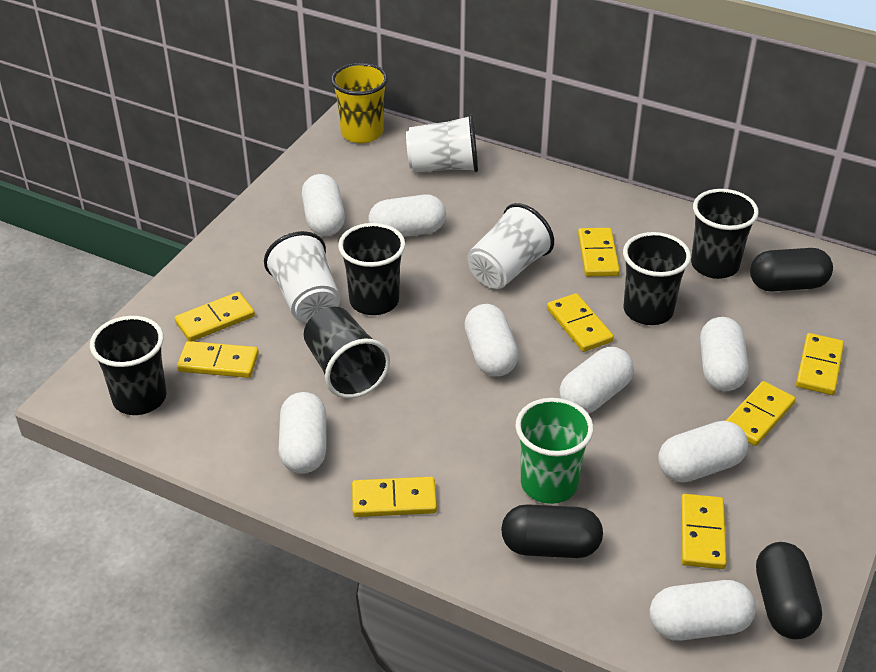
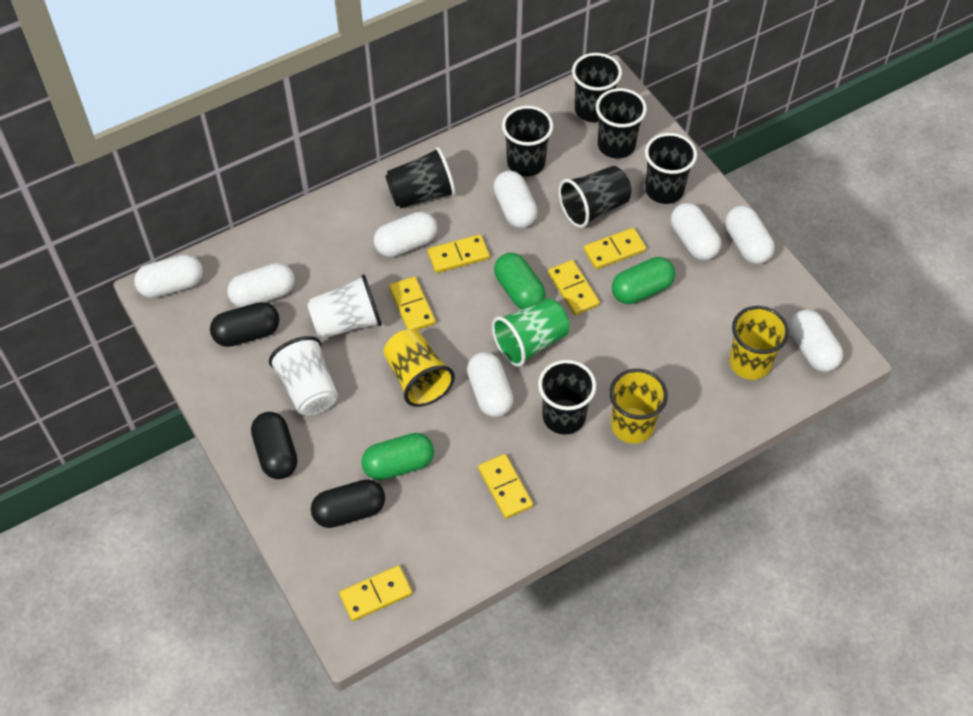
black cup: [90,316,166,415] [304,306,390,399] [338,223,405,315] [623,232,691,325] [691,189,759,279] = 5 -> [385,147,456,208] [502,106,553,176] [538,360,596,435] [558,166,631,228] [572,53,622,122] [596,88,647,159] [645,133,697,204] = 7
green capsule: none = 0 -> [361,433,434,480] [494,253,546,310] [612,257,675,304] = 3
white cup: [264,231,340,322] [406,114,478,172] [467,203,554,289] = 3 -> [269,336,338,416] [307,274,382,339] = 2
yellow cup: [331,63,388,143] = 1 -> [384,329,455,407] [609,369,668,443] [729,306,789,380] = 3
yellow domino: [175,292,255,341] [177,341,259,378] [352,477,437,517] [547,293,614,352] [578,228,620,277] [681,494,727,569] [726,381,796,446] [796,333,844,395] = 8 -> [339,565,412,621] [389,276,436,330] [427,234,490,273] [478,454,533,519] [548,260,600,315] [584,228,646,269] = 6

